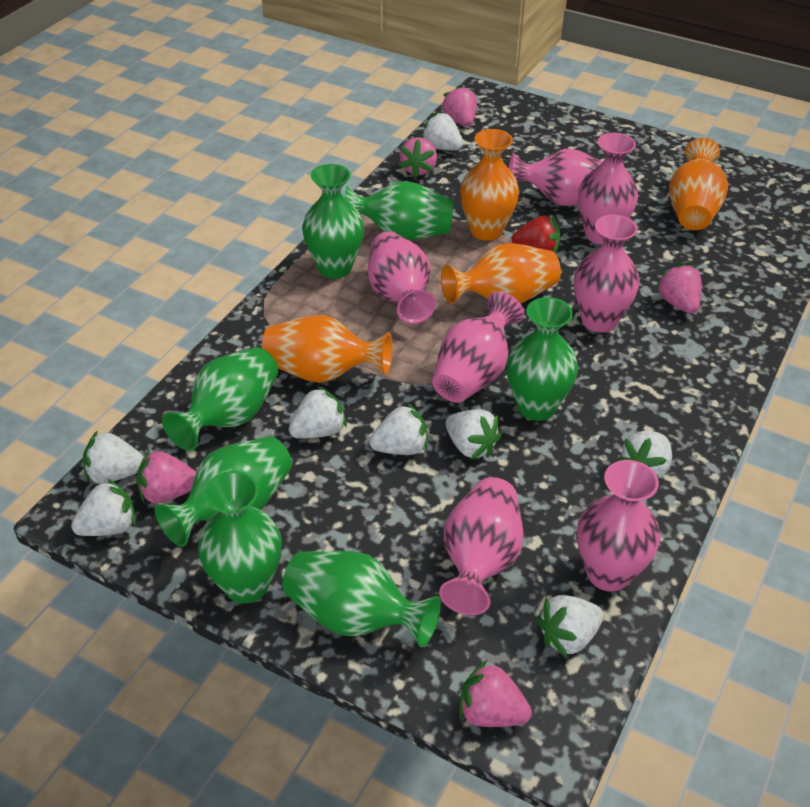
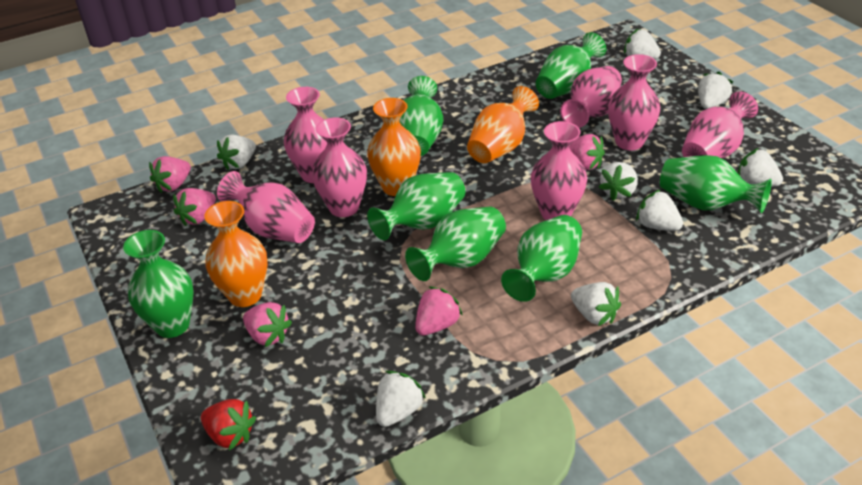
orange vase: [262,315,392,383] [441,243,561,304] [460,129,519,241] [669,138,728,230] = 4 -> [204,201,268,307] [367,98,421,196] [467,86,539,163] = 3

